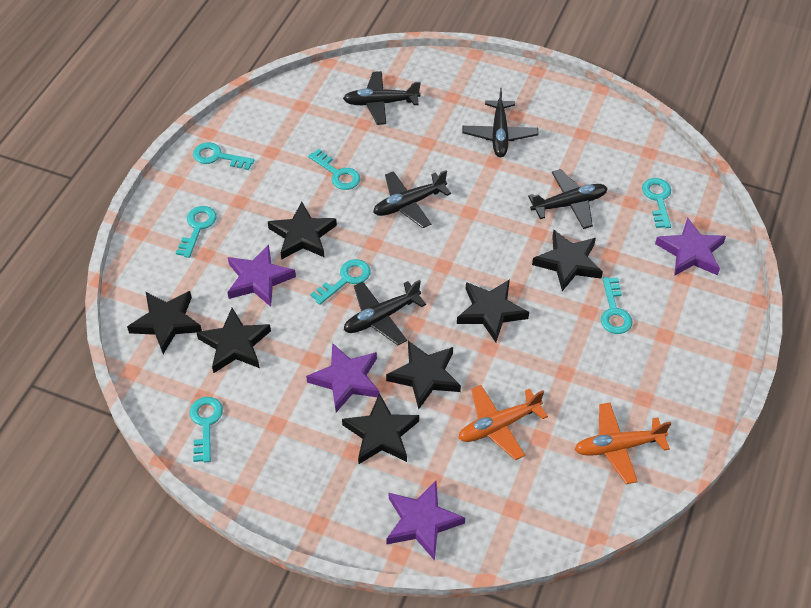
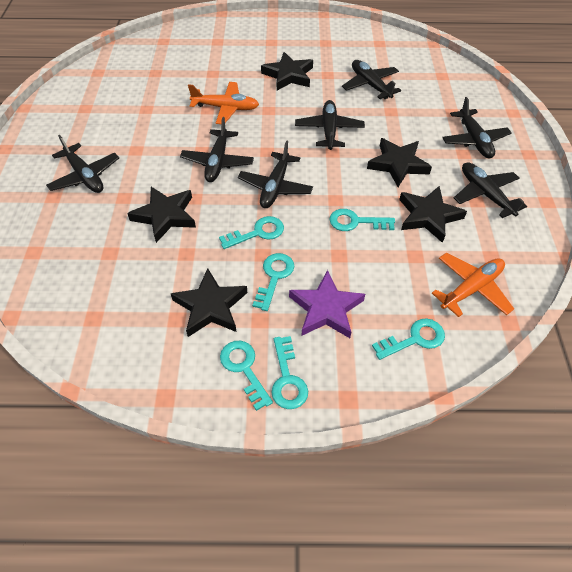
black plane: [343,71,421,125] [344,280,426,345] [373,170,451,228] [462,87,538,157] [528,169,608,229] = 5 -> [46,135,119,193] [180,117,254,182] [238,140,313,208] [295,100,365,150] [342,60,401,99] [442,97,511,158] [454,162,527,218] = 7
black star: [127,291,202,354] [196,308,271,373] [268,202,337,260] [342,393,419,464] [386,341,461,409] [457,279,529,342] [532,230,603,291] = 7 -> [127,187,196,243] [171,268,247,337] [261,52,313,90] [367,138,432,187] [399,186,467,243] = 5
purple star: [227,244,296,307] [306,343,380,412] [386,481,465,560] [655,218,726,276] = 4 -> [289,270,365,338] = 1
turquoise key: [176,206,217,258] [190,397,223,463] [193,142,255,170] [308,149,360,190] [310,259,371,305] [601,277,633,334] [642,178,671,228] = 7 -> [219,216,284,249] [220,341,273,411] [252,253,294,311] [271,336,308,409] [329,209,395,231] [372,318,445,360] = 6

